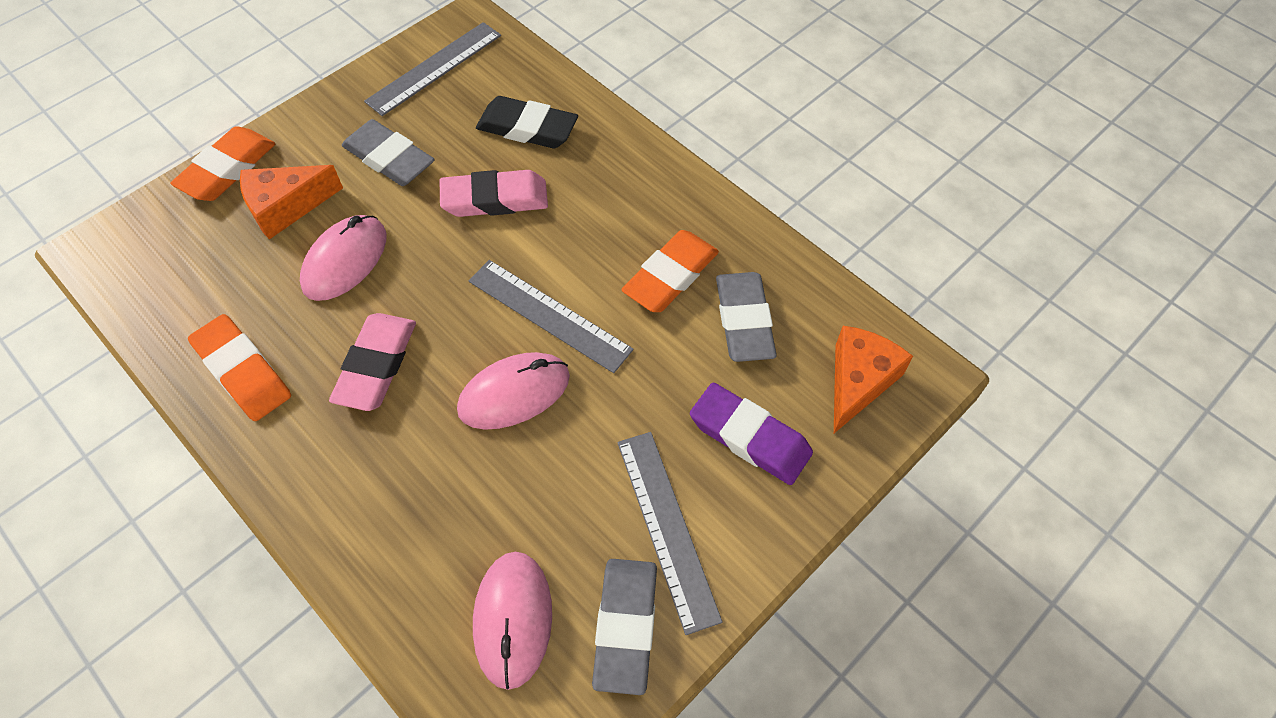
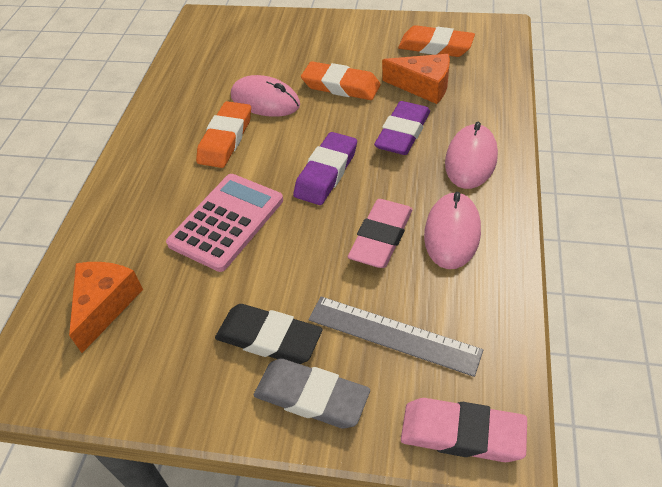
grey eraser: [342,119,434,186] [592,559,657,695] [716,272,777,362] = 3 -> [254,358,370,429] = 1
grey ruler: [364,22,501,116] [469,260,634,373] [617,432,723,635] = 3 -> [308,296,483,377] = 1
pink calculator: none = 0 -> [166,174,283,272] = 1
purple eraser: [690,382,813,485] = 1 -> [293,132,357,205] [374,101,430,155] = 2

